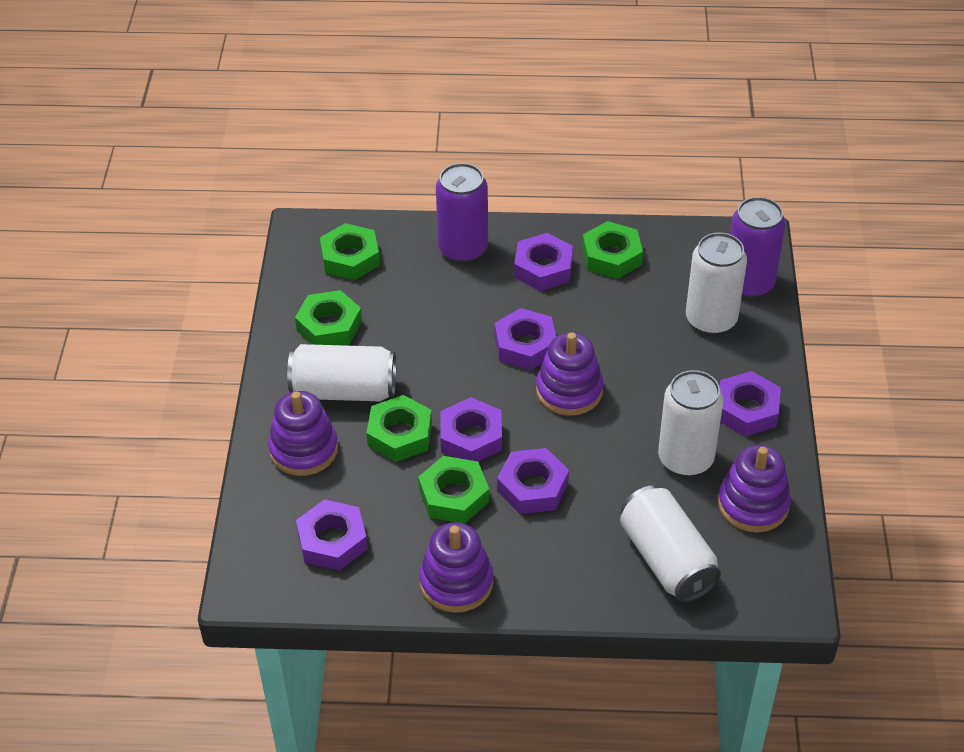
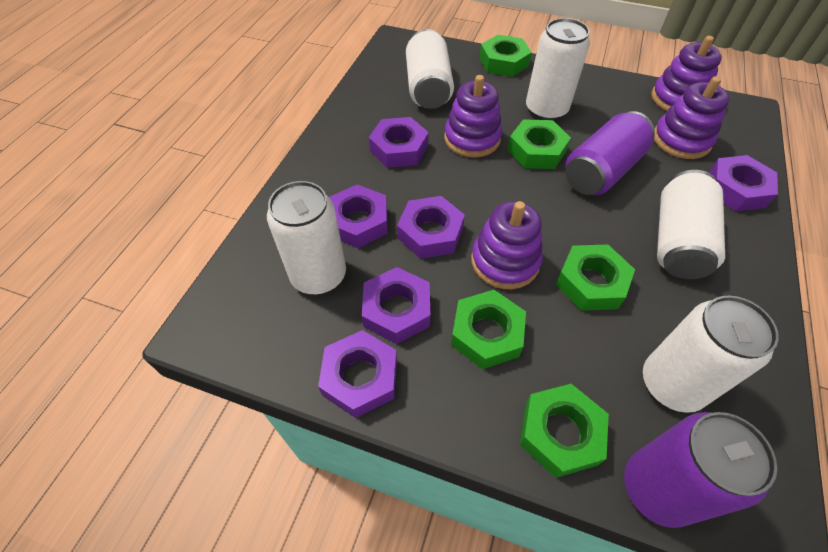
white can: [287,344,396,401] [620,486,721,602] [658,370,723,476] [686,232,747,335] = 4 -> [267,181,346,294] [406,29,454,109] [526,18,590,120] [643,296,779,413] [657,170,725,279] = 5

